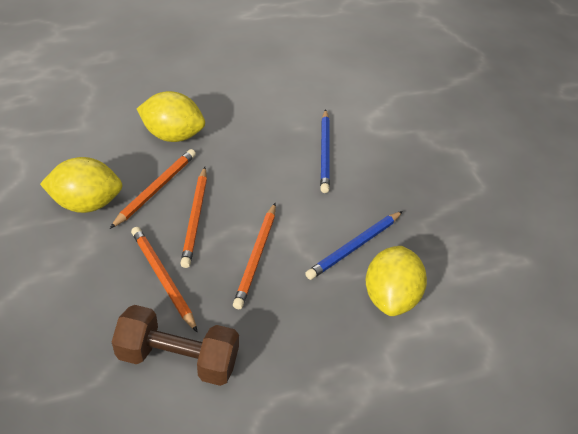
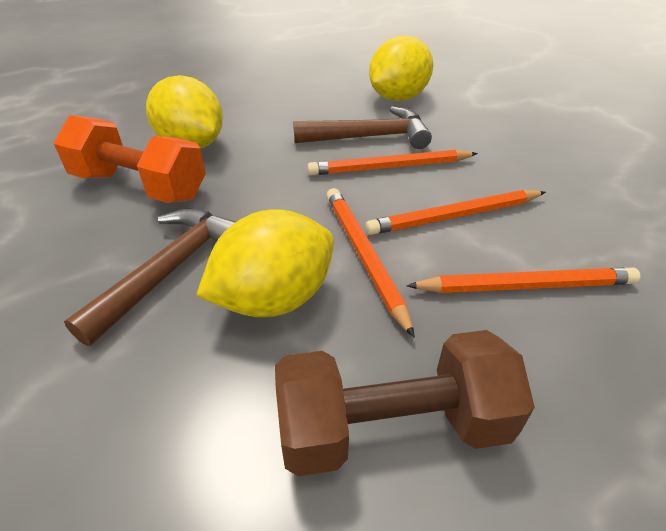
blue pencil: [305,211,403,280] [320,109,330,193] = 2 -> none = 0
brown hammer: none = 0 -> [64,209,236,346] [293,106,432,149] = 2
orange dumbbell: none = 0 -> [54,115,206,203] = 1

